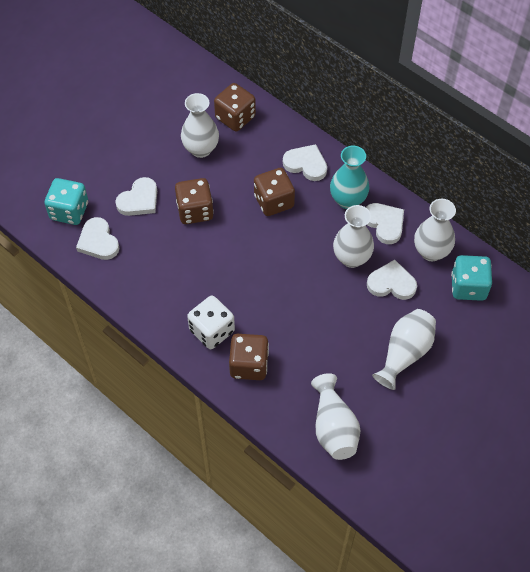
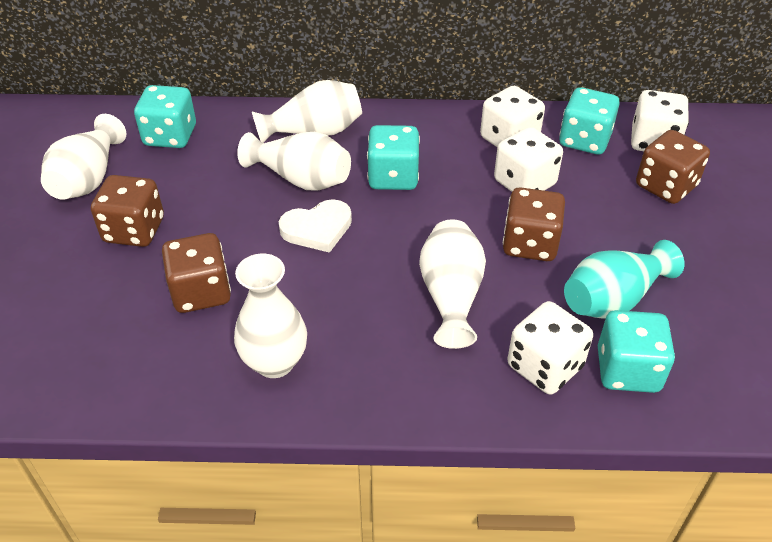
turquoise dice: [44,178,88,225] [451,255,492,301] = 2 -> [134,85,196,148] [367,125,420,190] [559,87,620,154] [598,310,675,393] = 4
white dice: [187,296,235,349] = 1 -> [480,86,545,147] [494,127,563,192] [507,301,593,395] [631,90,689,151] = 4
white heart: [76,217,119,260] [115,177,157,216] [283,144,327,181] [366,203,404,244] [367,260,417,300] = 5 -> [279,199,352,253] = 1

